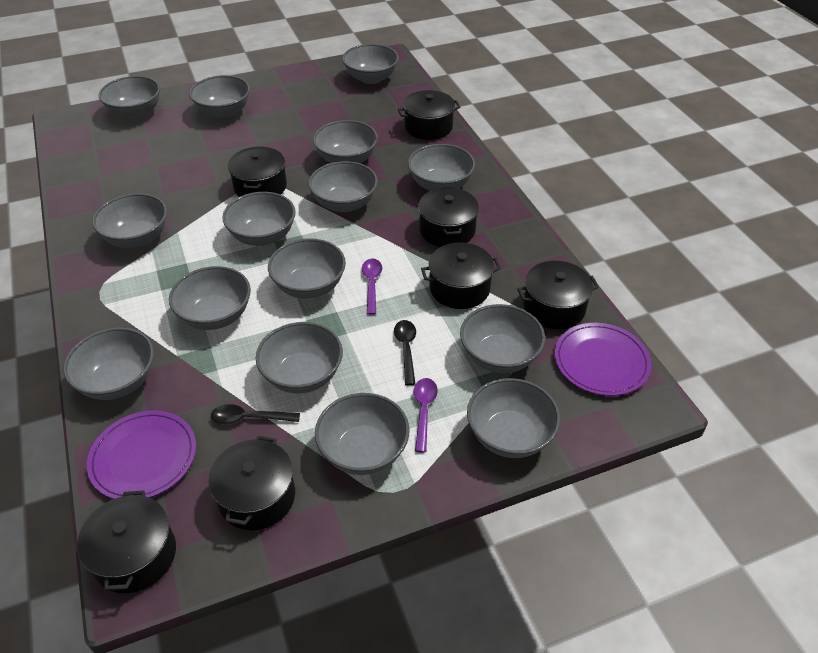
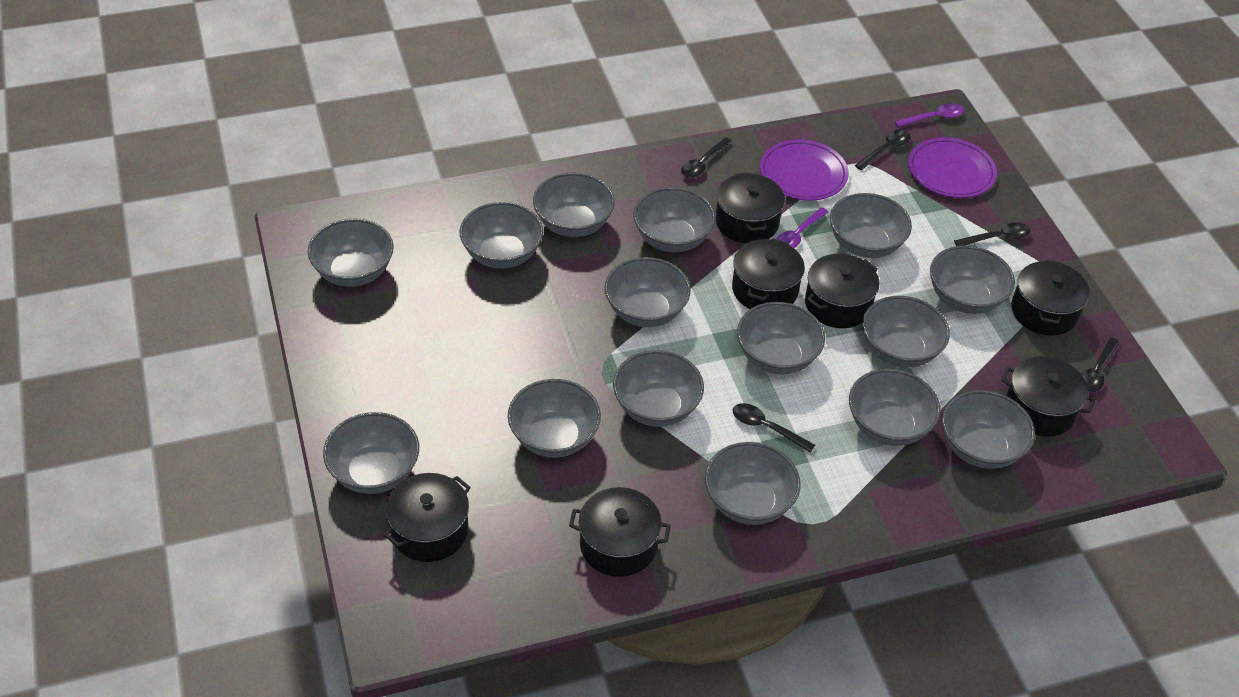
black spoon: [211,404,300,424] [394,320,416,385] = 2 -> [681,137,732,178] [733,403,815,453] [855,129,911,170] [954,222,1030,246] [1081,337,1120,392] = 5

